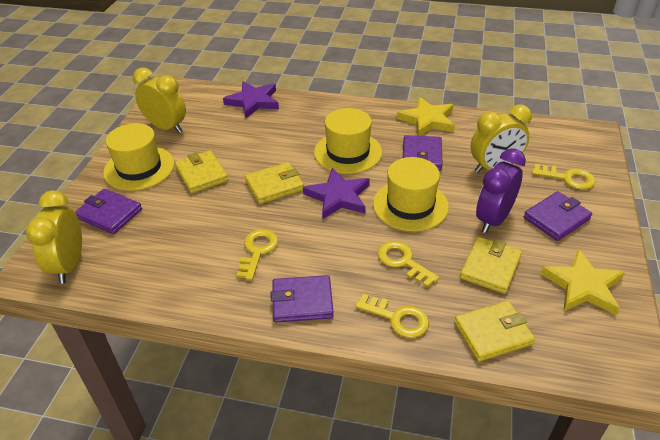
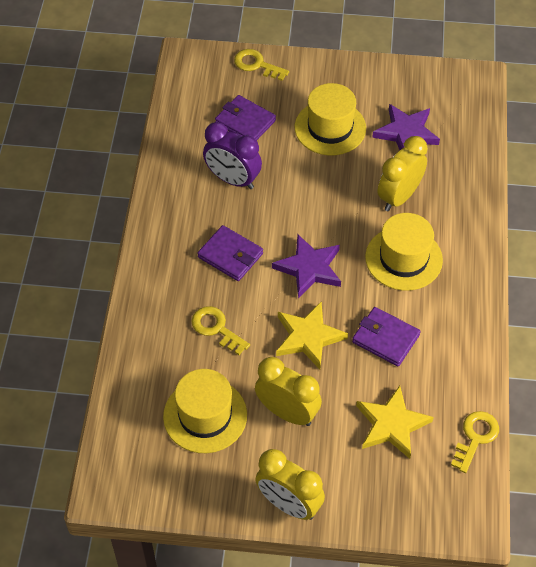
purple wallet: [75,189,142,234] [271,275,334,322] [403,135,443,171] [524,191,592,241] = 4 -> [198,225,263,281] [215,95,276,141] [352,307,421,367] = 3
yellow key: [237,229,278,280] [355,294,429,338] [377,241,439,287] [532,164,596,190] = 4 -> [191,306,250,355] [234,49,289,81] [451,411,499,473] = 3
yellow wallet: [175,151,228,193] [245,162,304,204] [454,301,535,362] [460,237,522,294] = 4 -> none = 0

